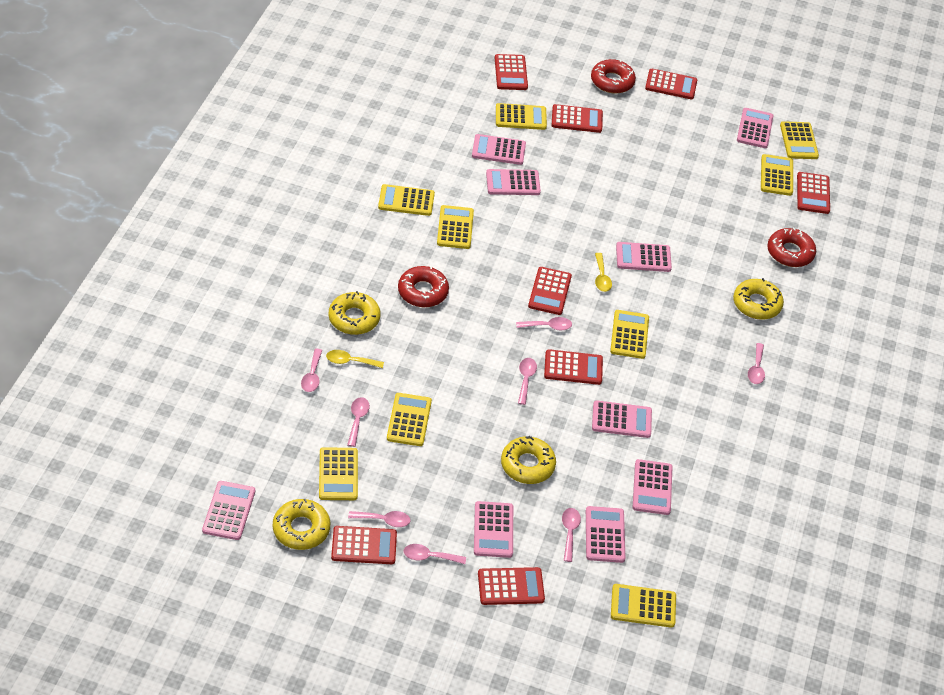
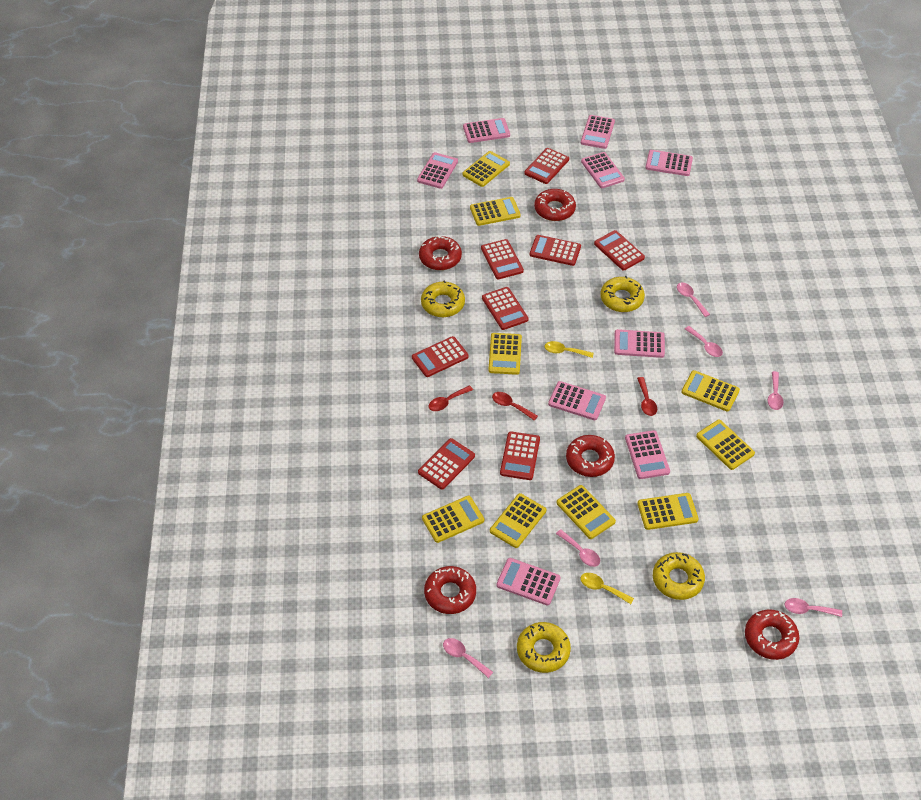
pink spoon: [301,349,322,392] [347,397,370,447] [348,511,410,527] [403,544,466,564] [516,317,572,331] [518,358,537,405] [562,508,581,562] [748,343,765,384] = 8 -> [443,638,493,678] [556,529,600,567] [677,283,710,317] [685,326,723,357] [768,371,784,410] [785,598,842,617] = 6
red donut: [398,266,449,307] [591,59,636,94] [767,227,816,267] = 3 -> [419,236,462,270] [424,566,476,614] [534,189,576,221] [566,435,615,477] [745,609,799,660] = 5
red spoon: none = 0 -> [429,385,473,411] [492,392,538,421] [637,377,657,416] = 3

